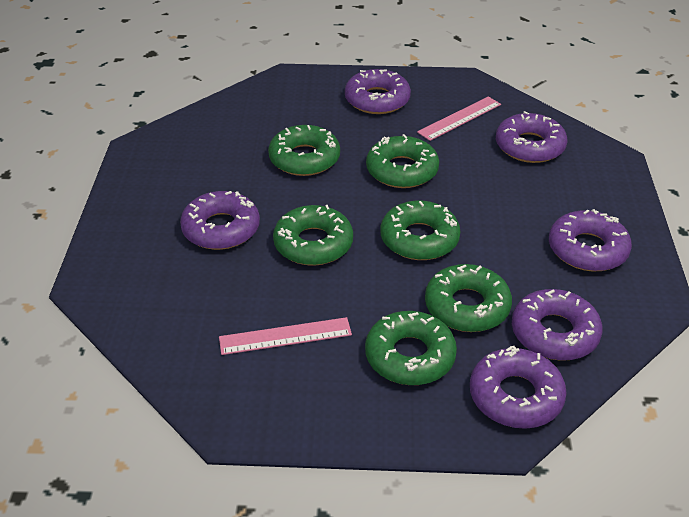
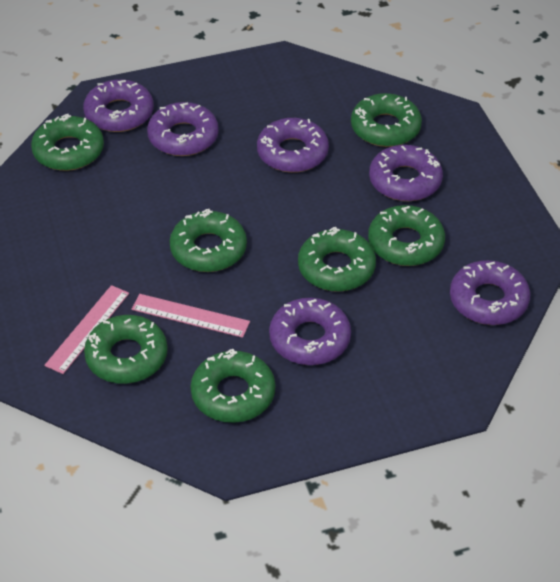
green donut: [268,125,340,176] [273,205,353,266] [365,311,457,385] [366,134,439,188] [380,201,461,260] [425,264,512,332] = 6 -> [31,114,104,171] [84,315,168,384] [170,209,247,272] [190,349,275,423] [298,227,376,292] [351,93,422,147] [368,205,445,266] = 7

